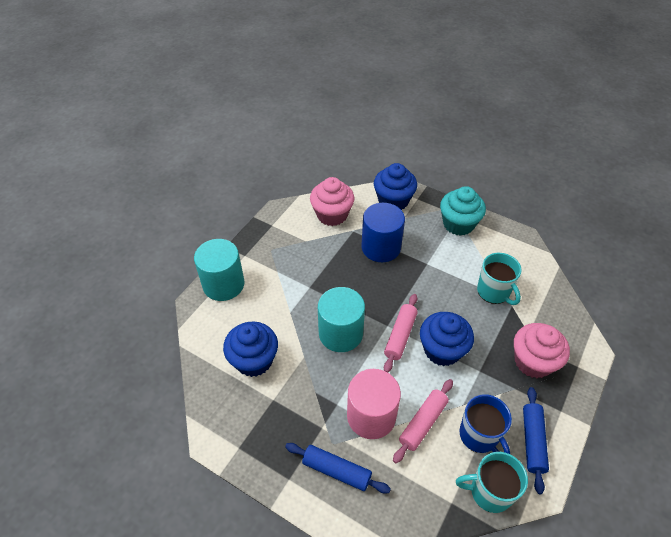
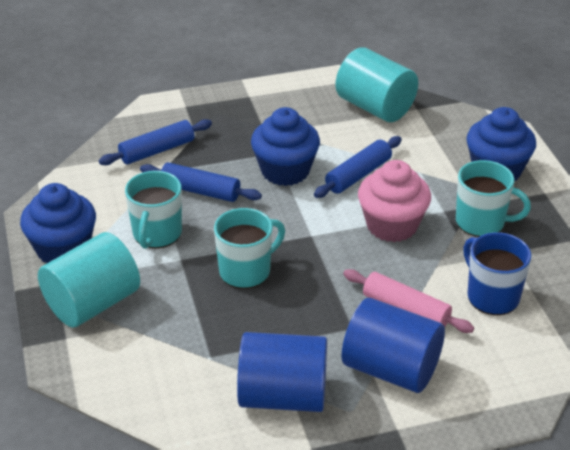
blue cylinder: [361,203,405,262] = 1 -> [237,332,327,412] [342,298,445,393] = 2
blue rolling pin: [285,443,391,494] [523,387,549,494] = 2 -> [99,119,212,165] [140,162,262,202] [314,136,402,198] = 3
pink cupcake: [310,177,354,226] [514,323,570,378] = 2 -> [358,160,431,242] = 1
pink cylinder: [347,369,401,439] = 1 -> none = 0
pink rolling pin: [384,294,418,372] [393,379,453,463] = 2 -> [343,269,474,333] = 1
turquoise cupcake: [440,186,486,236] = 1 -> none = 0
turquoise mug: [456,452,528,513] [477,253,522,305] = 2 -> [125,171,182,249] [214,208,285,289] [456,160,531,237] = 3

